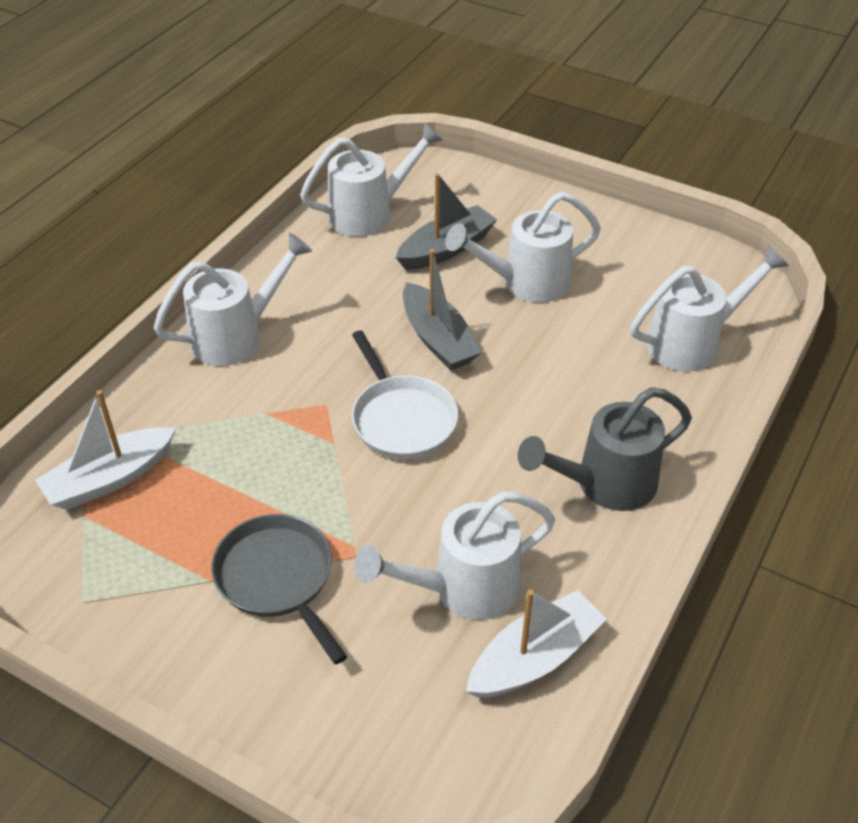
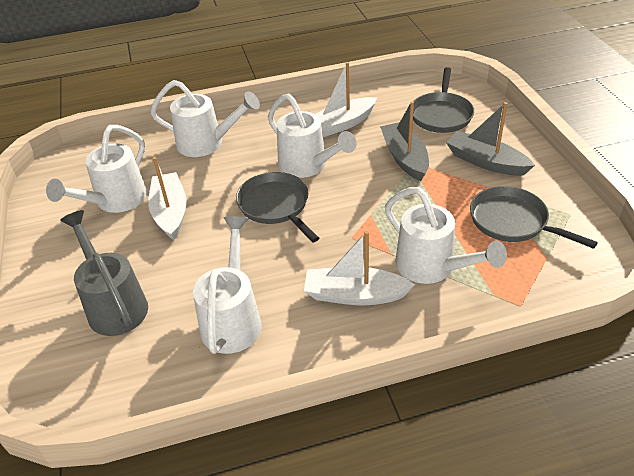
grey pan: [211,514,347,665] = 1 -> [236,172,319,243] [413,67,474,133] [470,186,598,249] = 3
white boat: [35,390,176,510] [466,590,607,698] = 2 -> [148,157,186,240] [304,231,415,305] [315,62,377,137] = 3
white pan: [352,331,458,459] = 1 -> none = 0

